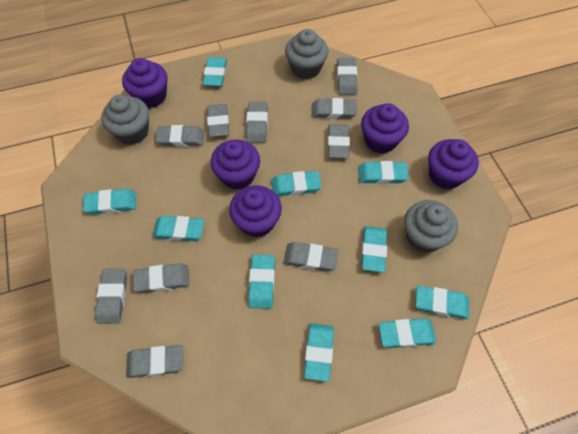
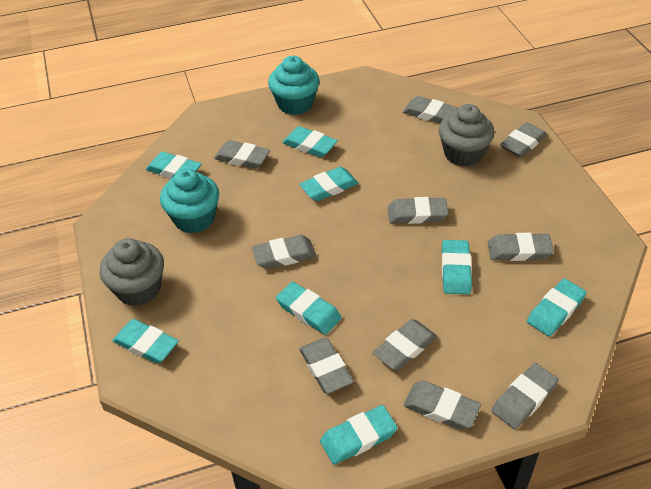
grey cupcake: [101,94,149,145] [285,29,328,79] [404,200,458,253] = 3 -> [100,238,164,306] [439,104,494,167] = 2
purple cupcake: [122,58,168,108] [211,140,260,190] [229,185,282,238] [361,103,409,154] [428,139,479,189] = 5 -> none = 0
turquoise cupcake: none = 0 -> [160,168,219,233] [268,56,319,115] = 2
turquoise eraser: [83,189,136,215] [152,216,204,241] [203,57,227,87] [248,254,275,309] [271,171,321,196] [304,323,334,382] [358,161,409,184] [361,226,387,272] [379,318,436,348] [415,286,469,319] = 10 -> [112,319,179,363] [146,152,201,178] [276,282,342,335] [282,126,338,157] [299,167,358,201] [320,405,398,465] [442,240,472,294] [527,278,587,336] = 8

